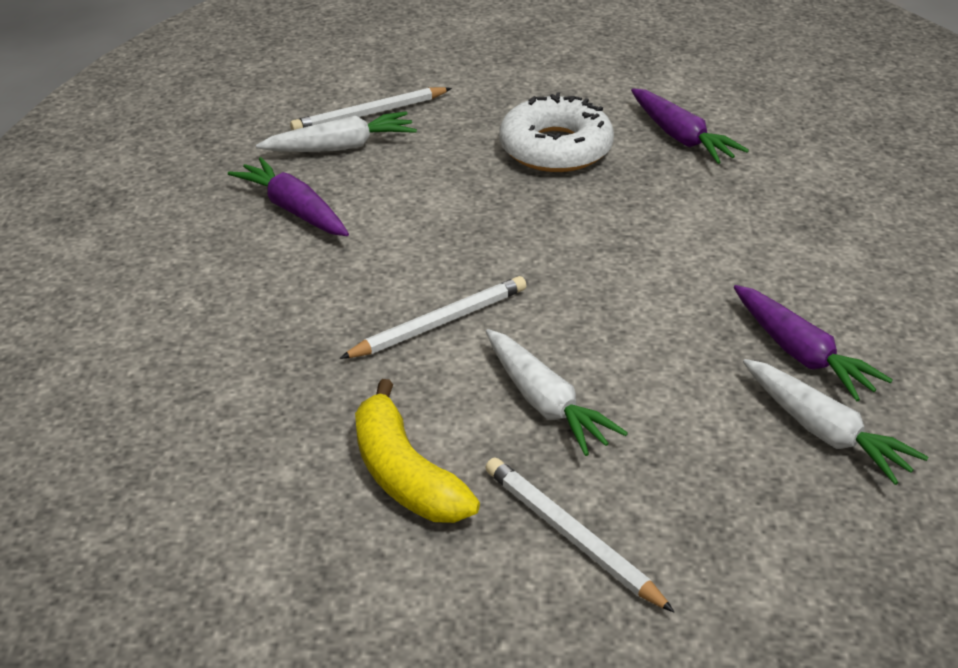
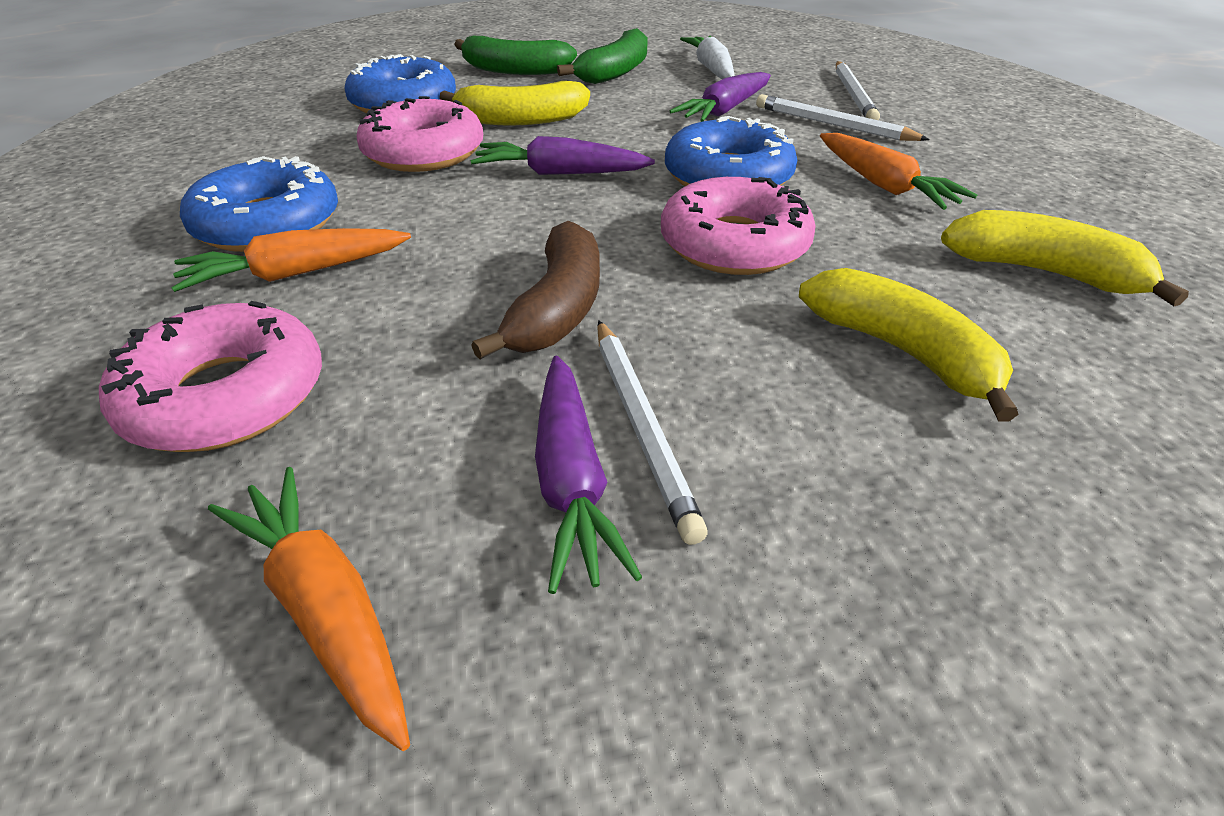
blue donut: none = 0 -> [180,156,338,252] [344,54,456,113] [665,116,797,186] = 3
brown banana: none = 0 -> [471,221,600,359] = 1
green banana: none = 0 -> [454,36,577,75] [557,28,648,84] = 2
orange carrot: none = 0 -> [171,228,411,292] [208,467,410,751] [820,133,977,210] = 3
pink donut: none = 0 -> [99,301,322,452] [356,96,483,172] [661,177,816,275] = 3
white carrot: [256,111,417,152] [486,329,628,456] [743,359,928,485] = 3 -> [680,36,734,79] = 1
white donut: [499,92,614,172] = 1 -> none = 0
yellow banana: [355,379,480,523] = 1 -> [439,81,590,126] [799,268,1019,422] [941,210,1189,306] = 3

